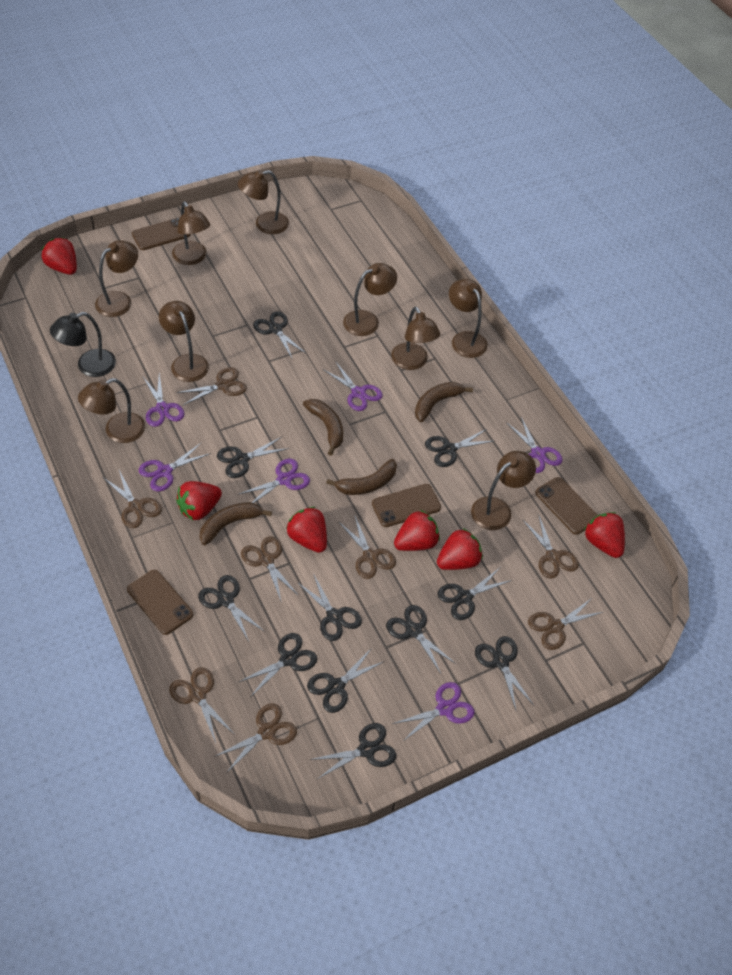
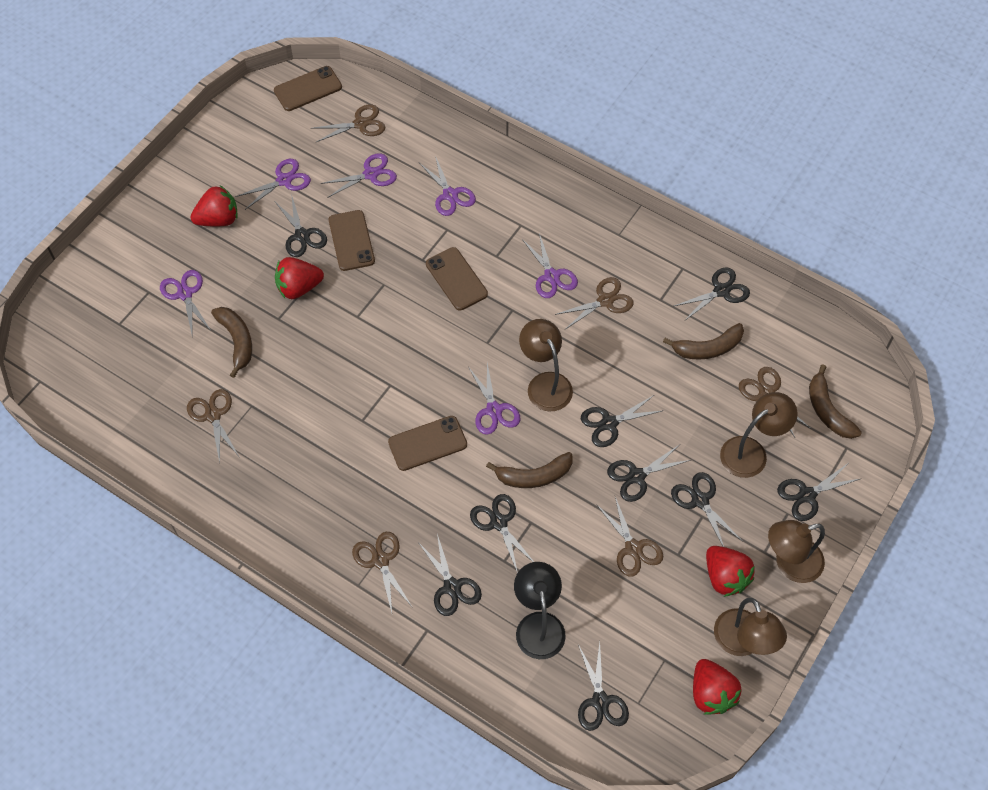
black scissors: [198,575,265,641] [217,437,290,478] [239,633,317,697] [253,311,306,360] [297,573,362,641] [307,648,385,713] [310,723,396,779] [386,605,456,674] [425,429,494,467] [437,568,512,620] [475,636,534,710] = 11 -> [275,194,327,257] [418,534,482,616] [470,494,534,573] [578,642,629,731] [581,395,664,447] [607,445,691,502] [671,472,742,547] [674,267,750,321] [777,464,862,521] = 9
brown lamp: [78,378,145,443] [95,240,138,317] [159,301,209,382] [172,201,210,265] [238,170,289,234] [343,263,397,336] [391,307,440,370] [449,279,488,358] [471,451,536,530] = 9 -> [519,319,573,412] [714,598,787,656] [720,392,798,478] [768,520,825,583] = 4
brown scissors: [104,470,162,528] [169,667,234,743] [176,367,247,405] [214,704,297,773] [241,536,299,601] [338,514,396,579] [522,514,579,579] [528,598,603,650] = 8 -> [187,389,239,464] [311,104,385,143] [352,532,413,613] [555,277,634,329] [596,497,663,577] [739,367,811,437] = 6
red strawberry: [42,237,77,275] [176,481,222,520] [286,507,327,553] [394,510,440,551] [437,528,483,570] [584,512,625,558] = 6 -> [190,186,238,226] [275,257,324,299] [693,659,742,715] [706,546,755,597] = 4

